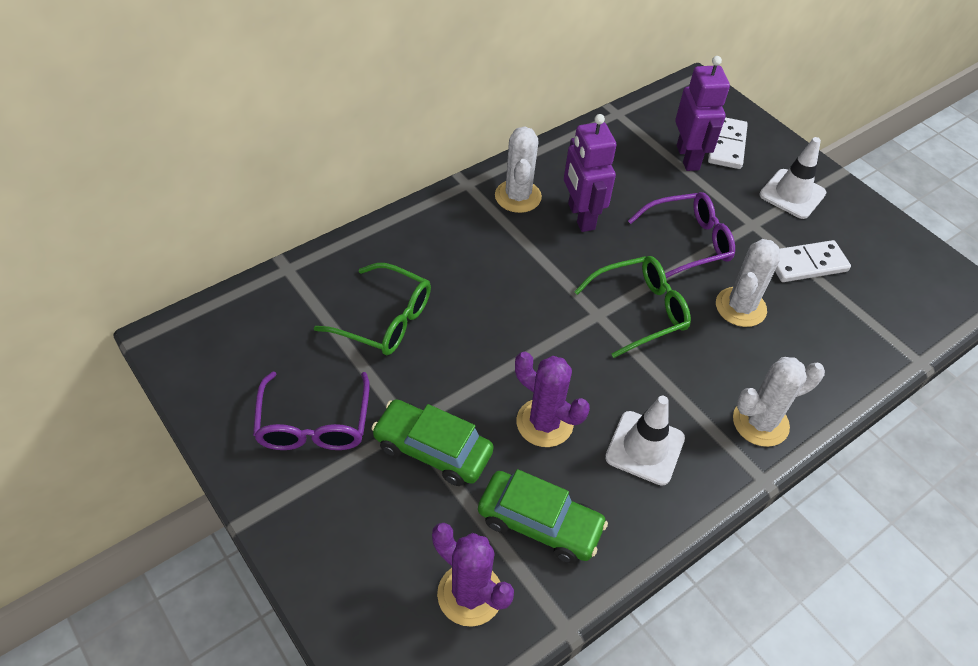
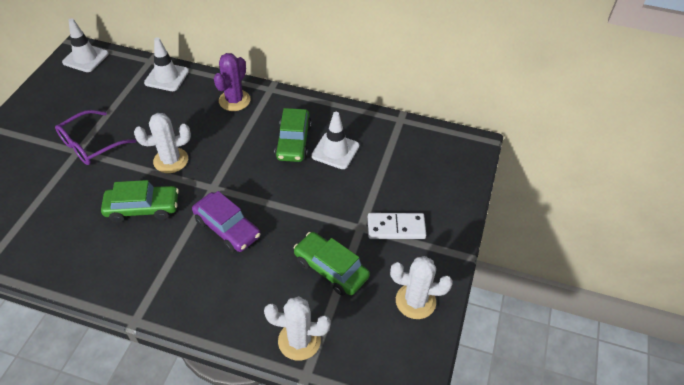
green car: [371,399,494,486] [478,469,608,564] = 2 -> [101,180,179,222] [275,108,312,162] [293,232,370,296] = 3
green glasses: [314,263,431,355] [574,256,691,358] = 2 -> none = 0
purple cactus: [432,523,514,627] [515,352,590,447] = 2 -> [214,53,251,111] = 1
purple car: none = 0 -> [192,191,261,252] = 1
purple glasses: [253,372,370,450] [628,192,735,278] = 2 -> [55,110,137,165] = 1
purple robot: [564,114,616,232] [675,56,730,171] = 2 -> none = 0
white domino: [708,117,748,169] [775,240,851,282] = 2 -> [368,213,426,239] = 1
white traffic cone: [605,396,685,486] [760,137,826,219] = 2 -> [62,18,109,72] [144,37,189,91] [311,112,359,169] = 3

